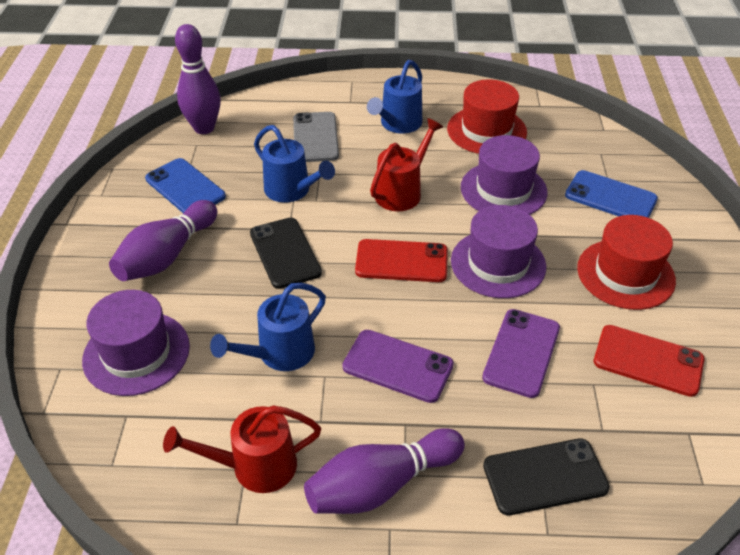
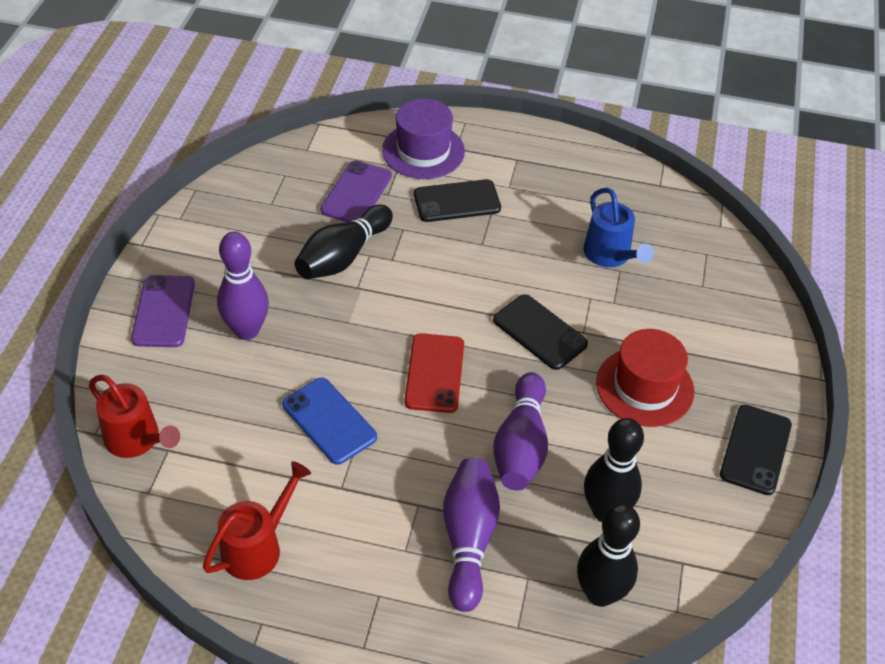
black bowling pin: none = 0 -> [295,204,393,279] [577,504,640,607] [584,418,644,522] = 3
black phone: [250,218,322,289] [483,439,610,516] = 2 -> [414,179,501,222] [493,294,588,370] [720,405,792,495] = 3
blue phone: [145,158,226,213] [565,170,658,218] = 2 -> [282,378,377,465] = 1
blue watering can: [210,283,326,371] [254,125,335,203] [367,60,422,133] = 3 -> [583,187,654,267] = 1
grey phone: [293,112,339,162] = 1 -> none = 0
purple hat: [82,290,190,396] [451,205,546,298] [461,135,548,215] = 3 -> [382,99,465,179] = 1
red hat: [447,79,527,154] [577,215,676,310] = 2 -> [596,329,694,427] = 1
red phone: [355,239,448,282] [594,325,704,397] = 2 -> [405,333,464,413] = 1

